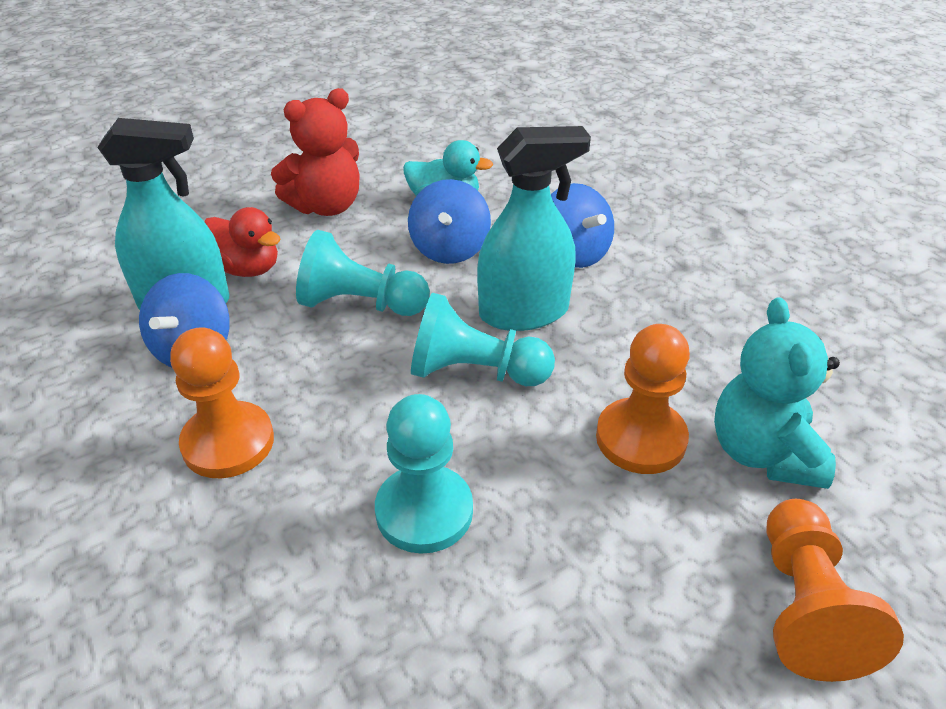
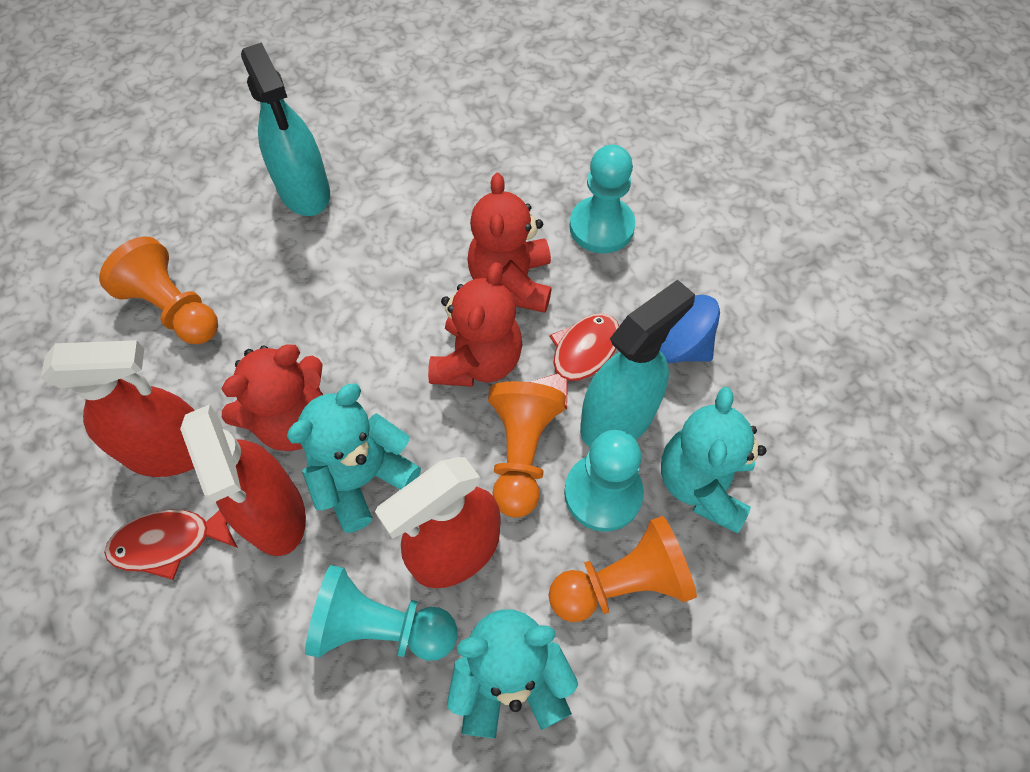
blue spinning top: [139,273,230,367] [408,179,491,264] [551,183,614,268] = 3 -> [649,293,720,363] = 1
red duck: [204,207,281,277] = 1 -> none = 0
red fish: none = 0 -> [104,510,238,580] [531,313,619,410] = 2
red spray bottle: none = 0 -> [41,340,195,477] [180,404,306,556] [375,457,501,588] = 3
red teddy bear: [271,88,360,216] = 1 -> [221,344,323,451] [428,262,523,387] [467,173,552,313] = 3
turquoise duck: [403,140,493,196] = 1 -> none = 0
turquoise teddy bear: [714,298,840,489] = 1 -> [287,383,421,533] [447,609,578,738] [661,387,766,533] = 3

